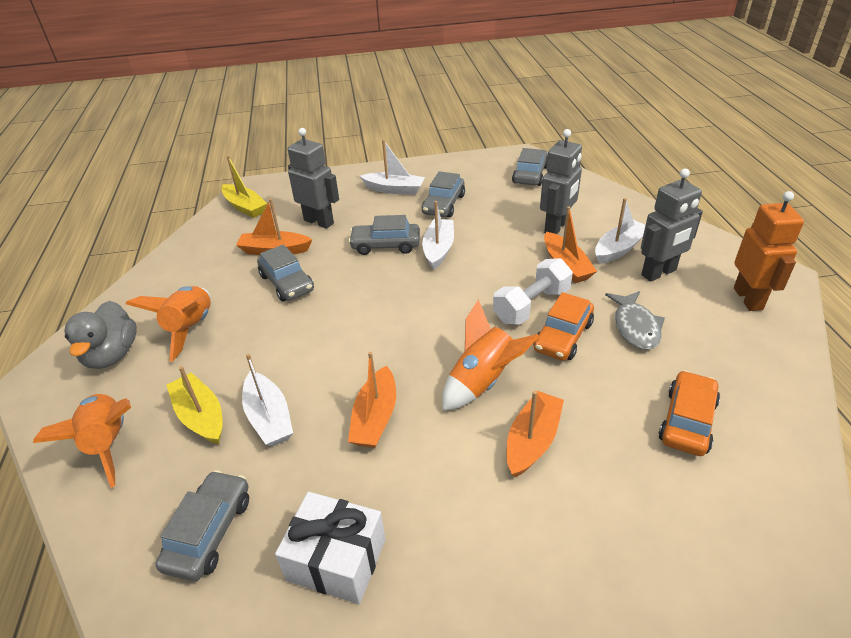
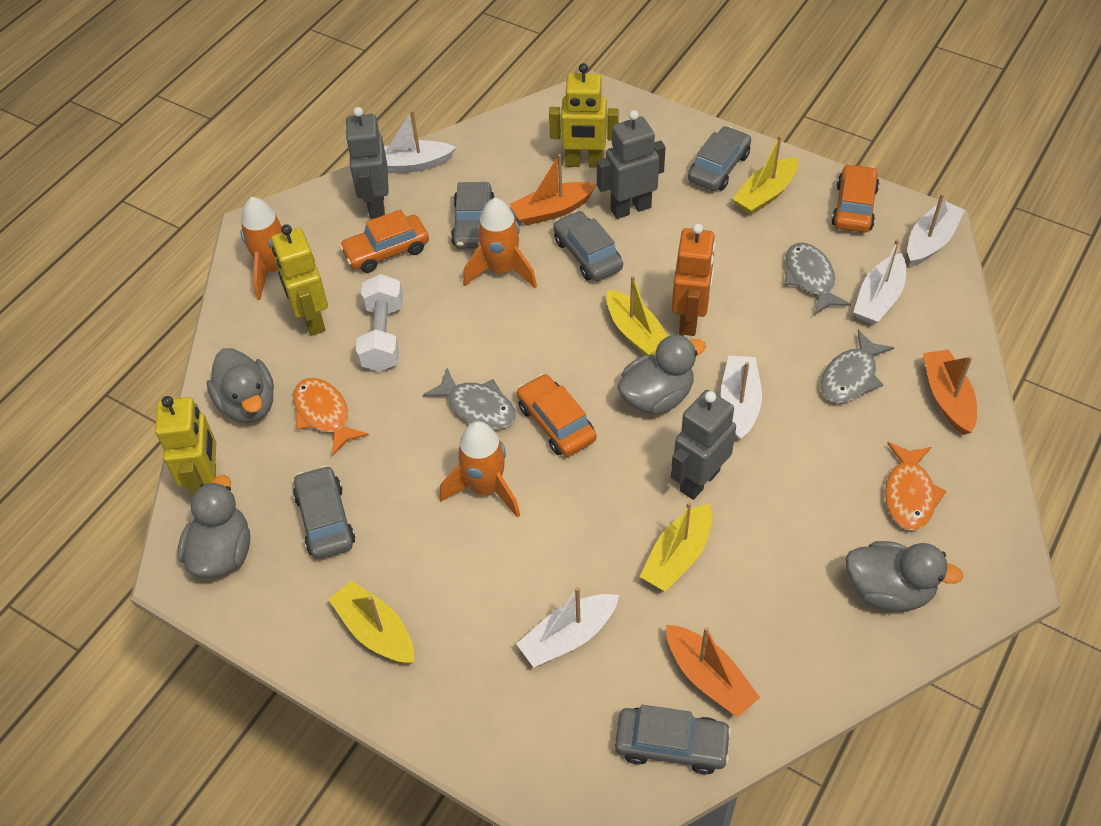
grey duck: [64,301,137,369] = 1 -> [178,475,250,578] [207,348,274,423] [617,334,706,415] [846,541,963,611] = 4
grey fish: [605,291,665,350] = 1 -> [423,368,516,430] [784,243,851,315] [821,330,894,403] = 3
orange boat: [236,198,312,255] [348,352,396,448] [506,391,564,477] [544,206,597,283] = 4 -> [510,154,597,226] [666,625,760,718] [923,349,977,435] = 3
orange car: [533,292,594,361] [658,370,720,456] = 2 -> [340,209,429,273] [517,374,596,457] [831,164,879,233] = 3
orange fish: none = 0 -> [293,378,369,456] [885,442,946,531] = 2
white boat: [242,354,293,446] [360,140,425,195] [422,201,454,270] [595,198,646,264] = 4 -> [384,110,456,173] [517,587,619,668] [721,355,762,441] [854,239,906,325] [907,193,965,267] = 5
white gift: [275,492,386,604] = 1 -> none = 0
yellow boat: [167,366,223,444] [221,155,267,218] = 2 -> [328,580,414,664] [606,275,668,356] [639,501,712,591] [732,135,798,215] = 4
yellow robot: none = 0 -> [155,396,216,495] [271,224,328,336] [549,63,619,168] = 3

